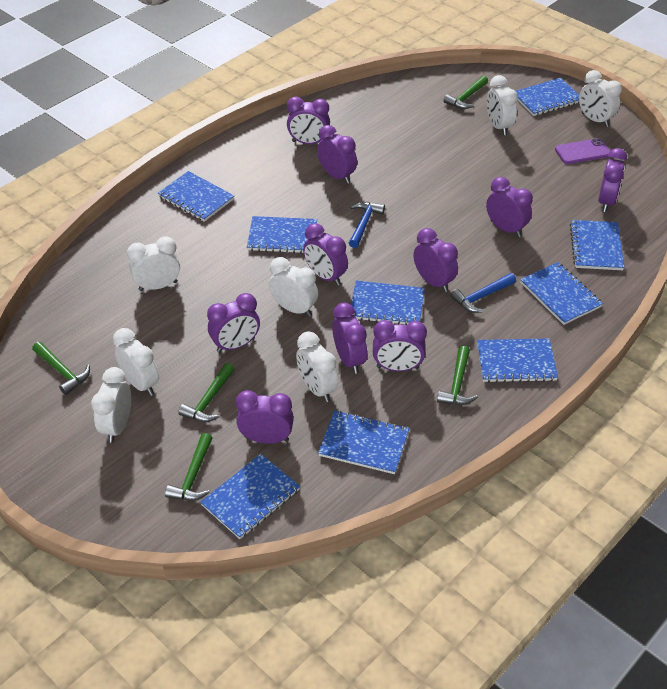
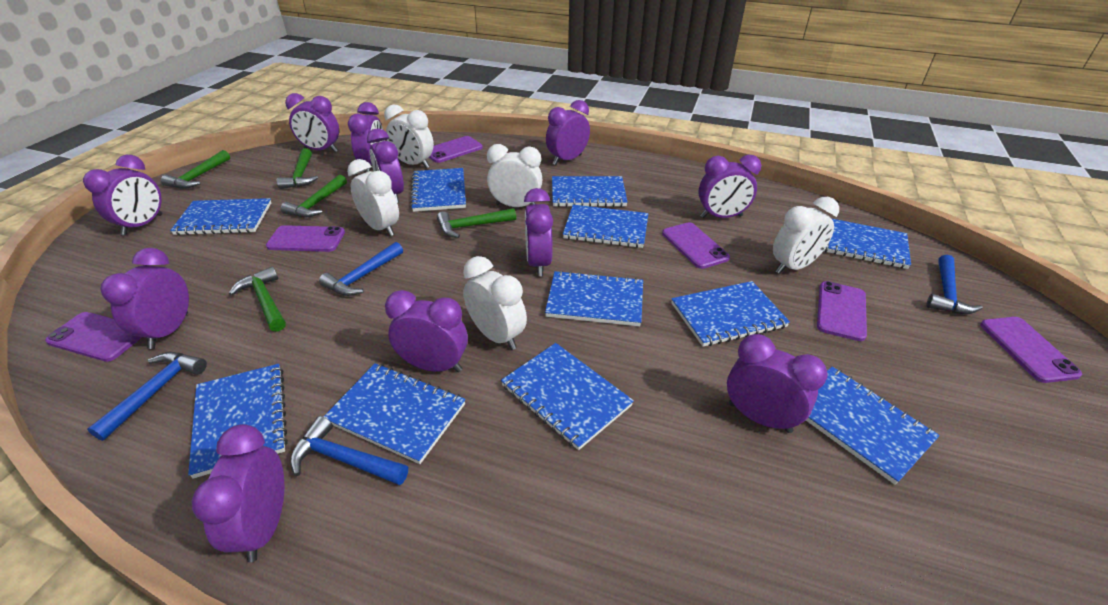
blue hammer: [349,202,385,248] [450,273,516,313] = 2 -> [87,352,207,441] [290,416,408,485] [319,242,403,296] [926,255,983,314] = 4
blue notebook: [158,171,234,222] [200,454,300,539] [247,216,317,253] [318,411,409,474] [351,281,425,325] [477,339,558,383] [516,78,579,116] [520,262,603,325] [570,220,624,270] = 9 -> [170,198,271,235] [188,364,288,479] [323,363,466,464] [410,168,466,212] [501,343,634,450] [545,270,643,326] [552,176,628,207] [563,205,648,248] [671,281,790,347] [806,367,940,485] [824,219,911,269] = 11
purple clock: [207,293,260,353] [236,390,294,444] [287,97,330,144] [303,223,348,286] [317,125,357,184] [332,303,367,374] [373,320,427,371] [414,228,458,292] [486,177,533,237] [598,148,627,212] = 10 -> [83,155,162,235] [100,248,189,349] [192,424,284,562] [285,93,339,152] [348,102,385,172] [367,129,404,203] [385,290,468,372] [524,188,553,276] [546,100,590,165] [698,155,761,218] [727,334,828,433] = 11
purple phone: [555,138,610,164] = 1 -> [45,312,142,362] [266,225,345,252] [429,136,483,163] [662,222,730,269] [817,281,867,341] [980,317,1082,383] = 6
white clock: [91,367,131,443] [113,328,159,396] [127,236,180,291] [269,257,318,317] [296,331,338,402] [487,75,518,135] [579,70,622,127] = 7 -> [347,159,399,236] [384,105,434,169] [463,256,527,350] [487,144,542,207] [773,197,839,274] = 5

